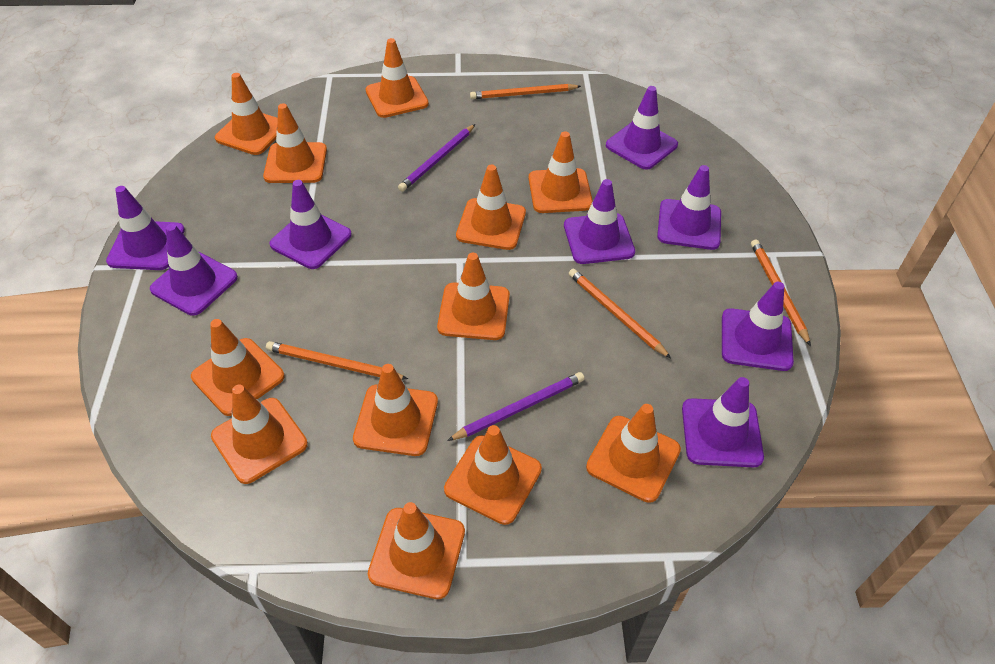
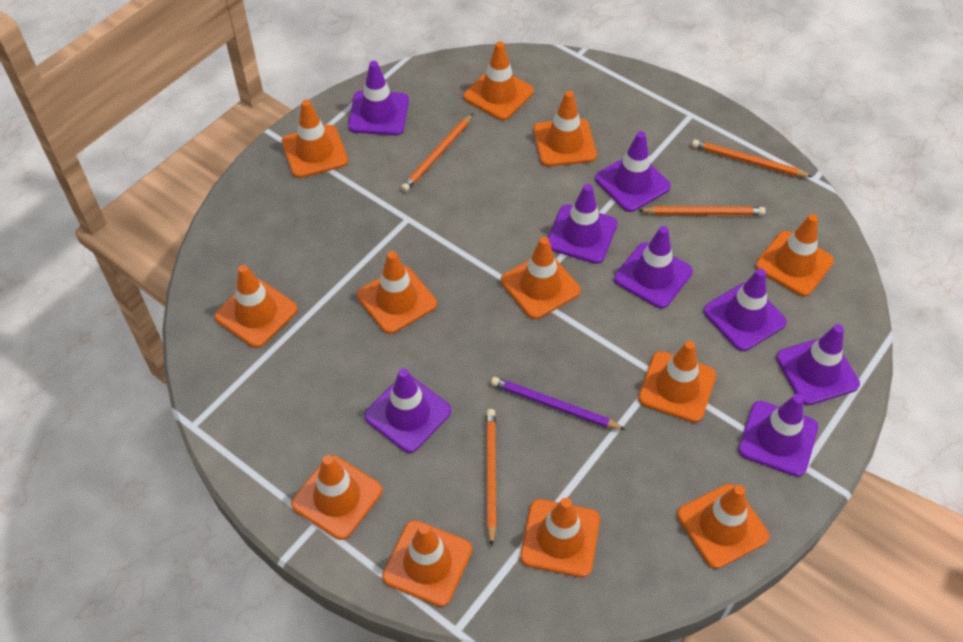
purple pencil: [398,124,475,192] [447,372,585,441] = 2 -> [491,377,626,430] = 1

